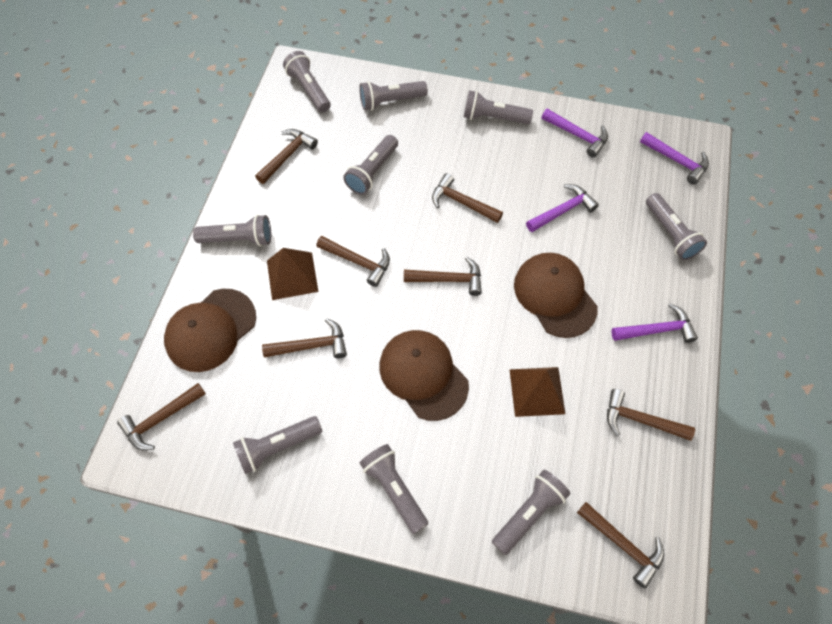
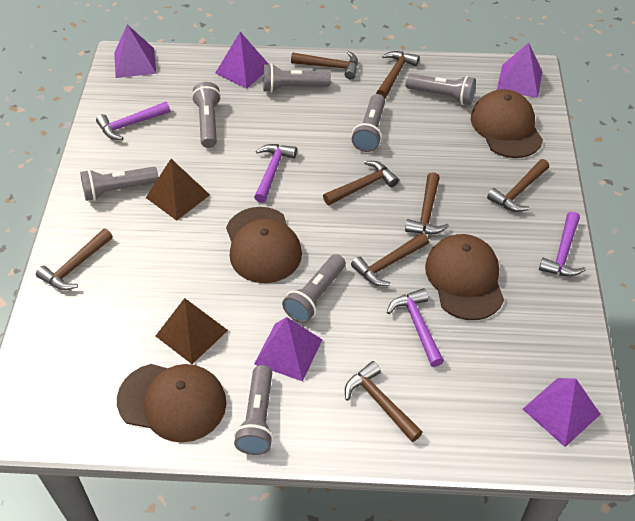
brown cap: [164,289,256,372] [379,330,469,421] [514,253,598,338] = 3 -> [117,364,226,443] [226,207,302,283] [425,234,504,320] [471,89,543,158] = 4
grey flashlight: [193,215,271,246] [233,416,322,474] [283,51,331,113] [343,135,398,195] [359,81,428,111] [360,444,428,534] [464,90,533,124] [492,470,570,555] [646,193,707,260] = 9 -> [80,167,158,201] [192,82,221,148] [234,365,274,455] [263,63,331,93] [282,254,346,323] [352,94,385,152] [405,74,476,105] = 7
purple pyramid: none = 0 -> [114,24,156,78] [215,32,269,89] [254,317,322,381] [497,43,542,98] [523,378,600,447] = 5

